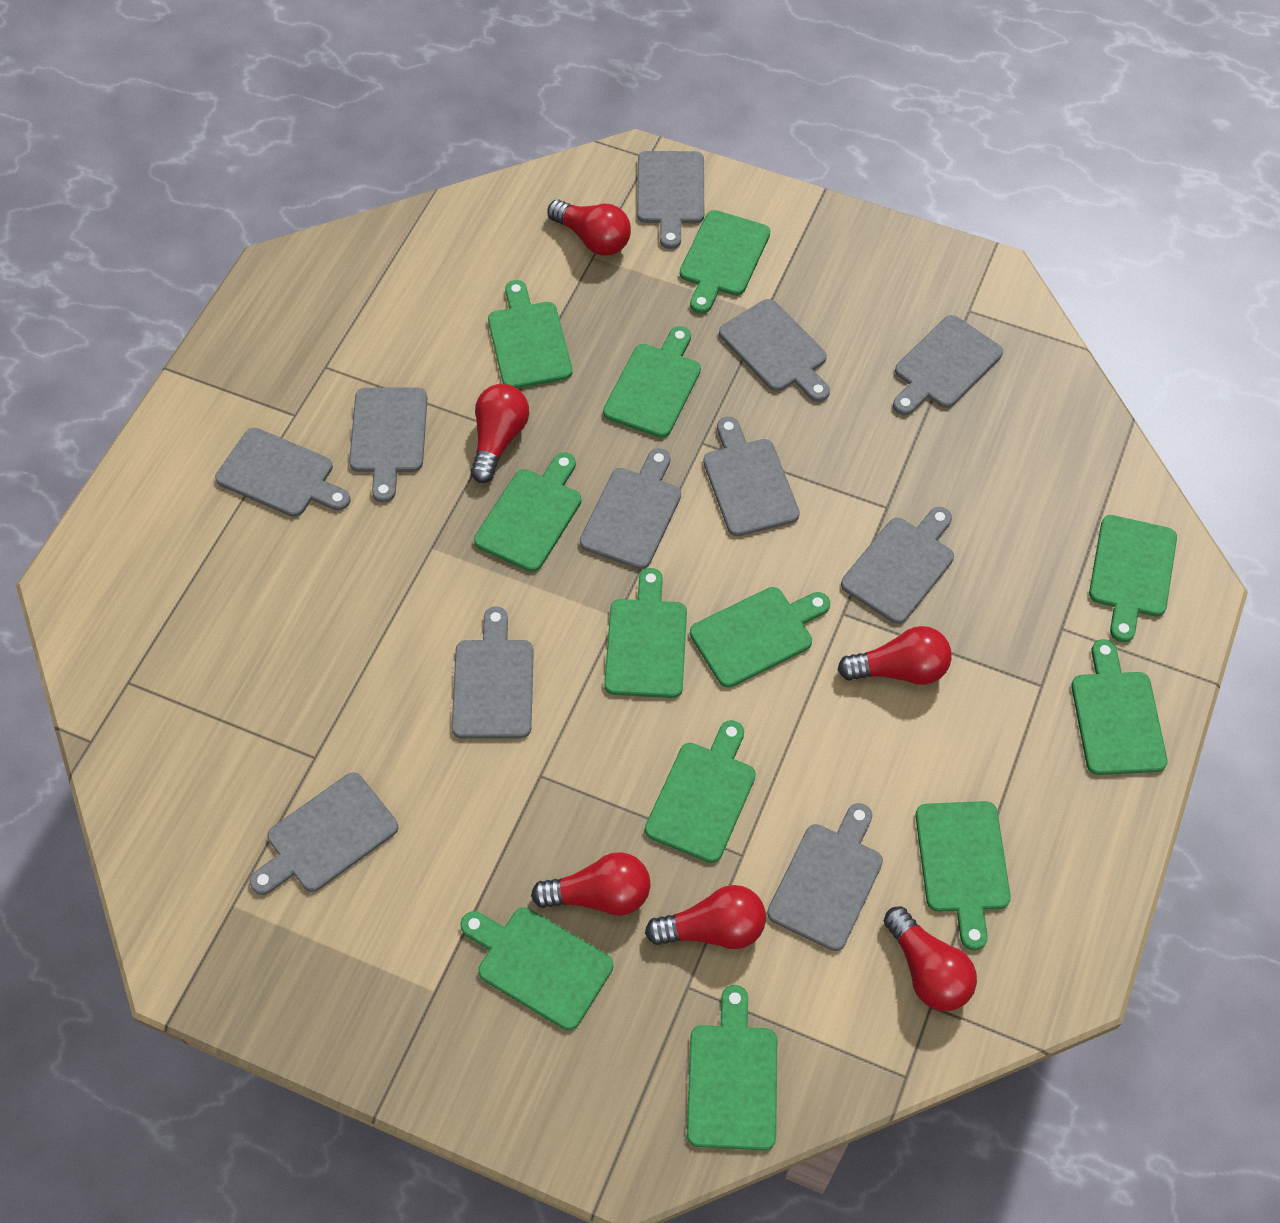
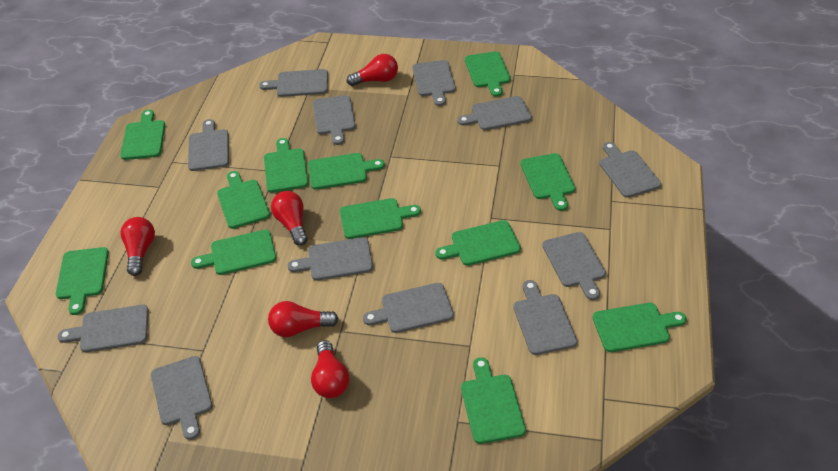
grey cutting board: [215,428,351,517] [250,772,398,895] [349,388,427,503] [452,607,534,739] [580,448,681,569] [637,151,704,249] [703,417,800,536] [719,299,830,402] [767,803,883,951] [841,507,954,624] [893,315,1003,415] = 11 -> [57,305,149,352] [151,356,212,440] [188,119,229,171] [259,69,328,97] [288,237,373,281] [313,95,356,145] [363,283,454,333] [412,60,456,106] [457,96,532,130] [513,280,577,355] [542,232,606,300] [599,142,661,198] = 12
red light bulb: [471,384,529,483] [531,852,650,916] [547,200,631,256] [645,885,766,949] [838,626,952,685] [884,906,977,1011] = 6 -> [120,217,155,276] [268,301,339,337] [271,191,308,246] [311,340,349,398] [347,54,398,86] = 5

